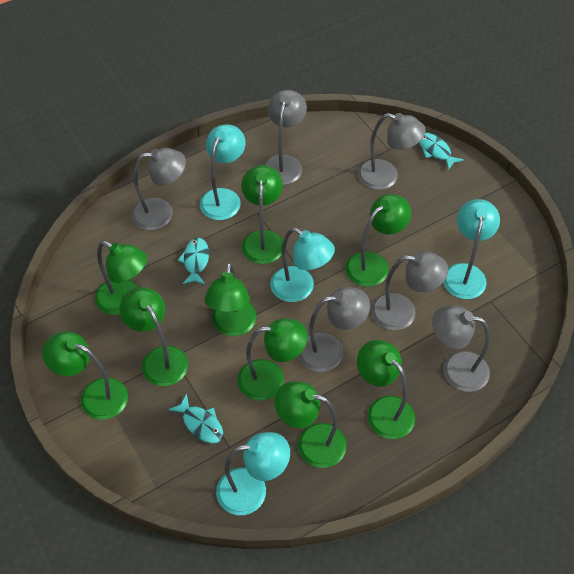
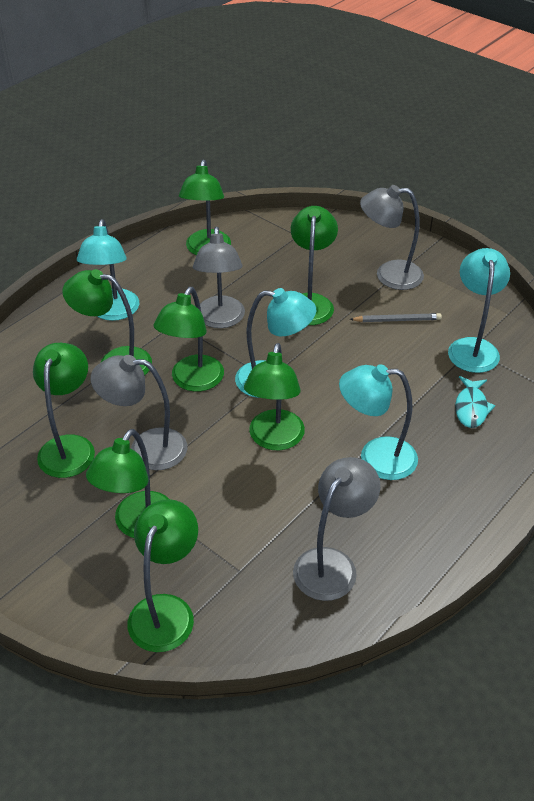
green lamp: [42,331,128,420] [95,241,147,315] [120,287,188,386] [205,263,256,336] [237,318,308,401] [241,165,283,264] [274,381,347,468] [345,194,411,287] [357,340,415,439] = 9 -> [33,343,95,478] [62,269,152,376] [86,429,169,538] [128,499,198,652] [153,287,224,392] [179,159,231,255] [244,343,305,450] [291,206,338,325] = 8
grey lamp: [131,148,186,230] [264,90,307,185] [298,287,370,372] [358,113,426,190] [371,251,448,330] [432,306,490,392] = 6 -> [90,355,187,470] [193,227,245,328] [293,457,380,601] [360,185,424,290] = 4
grey pencil: none = 0 -> [349,313,442,322] = 1
turquoise fish: [168,394,223,443] [178,238,209,285] [419,133,464,170] = 3 -> [455,376,495,428] = 1

